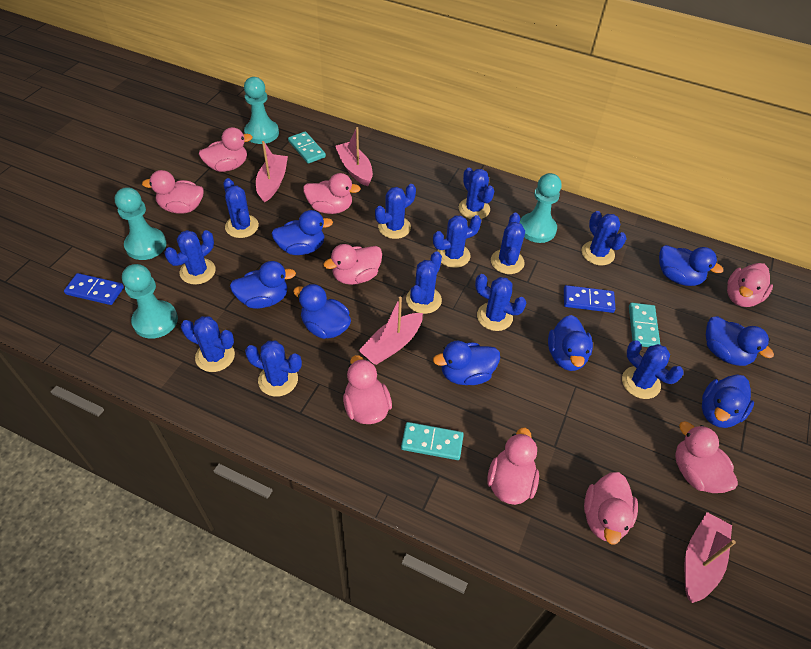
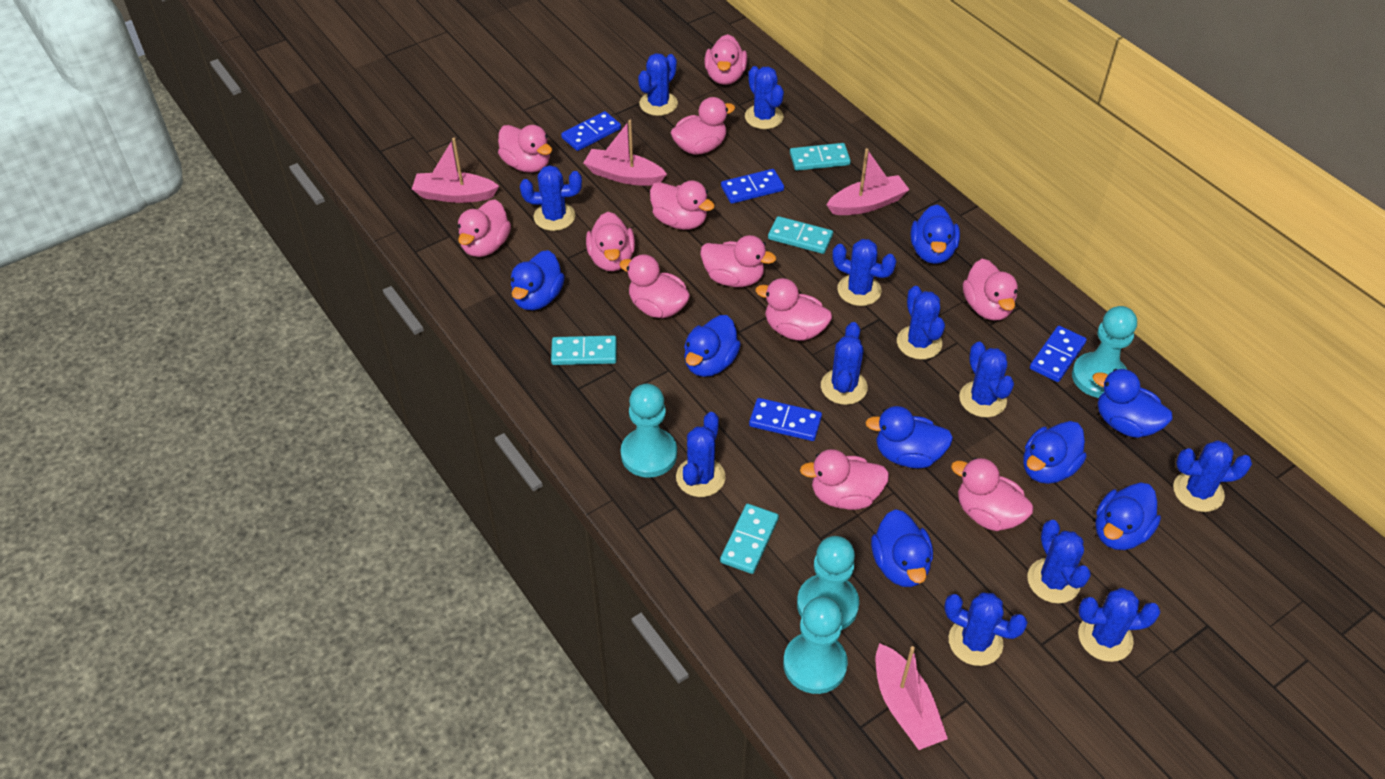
blue domino: [64,273,124,305] [564,285,616,313] = 2 -> [561,111,621,151] [721,169,784,204] [749,398,822,441] [1030,326,1087,382] = 4
pink duck: [142,170,204,214] [199,127,253,172] [303,173,361,214] [323,244,382,285] [343,355,392,424] [487,428,539,505] [584,472,638,544] [675,421,738,493] [727,263,773,307] = 9 -> [458,199,511,257] [498,125,552,173] [586,212,635,271] [619,254,690,318] [650,180,715,230] [670,97,735,155] [700,235,776,287] [705,34,747,85] [755,278,832,341] [800,449,889,510] [951,458,1034,531] [963,259,1018,320] = 12
turquoise domino: [288,131,326,164] [401,422,464,460] [629,303,660,347] = 3 -> [551,336,617,365] [720,504,779,574] [768,216,833,254] [790,143,851,171] = 4

